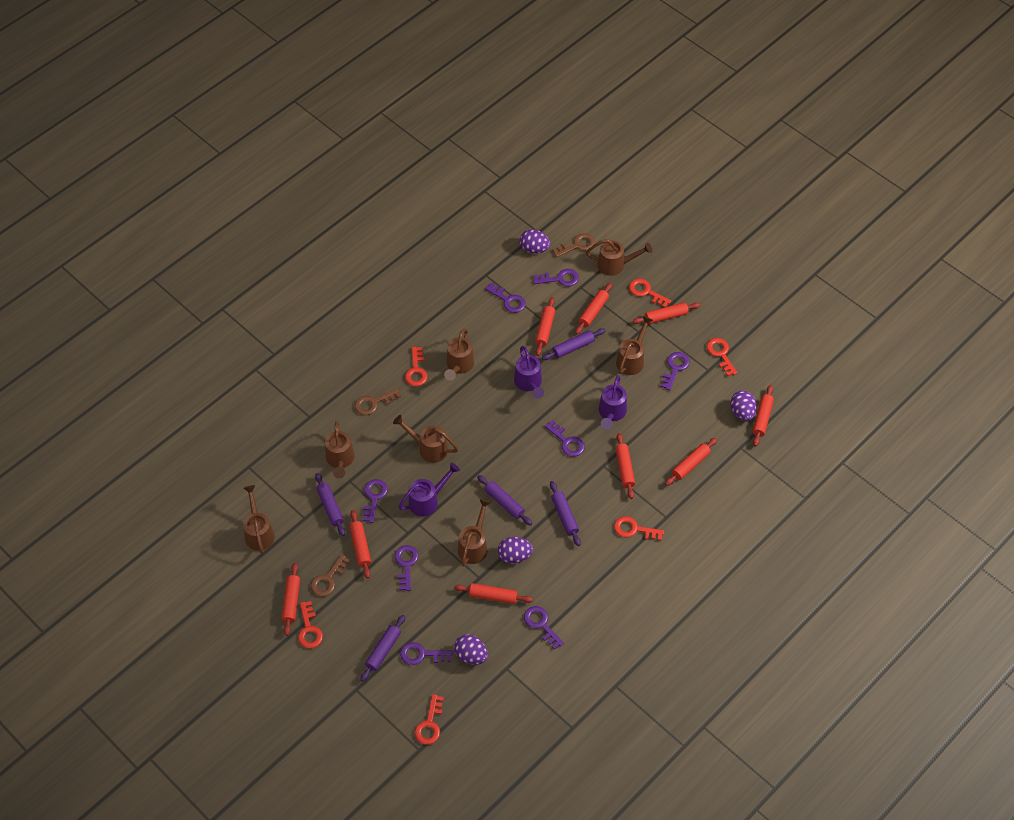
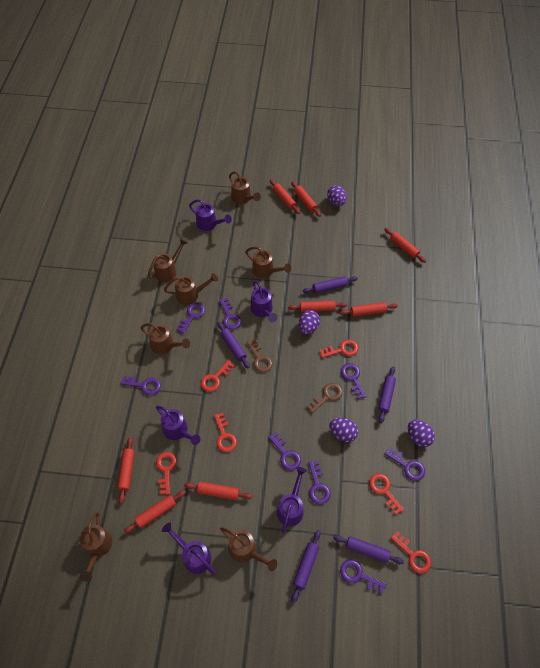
brown key: [311,554,350,597] [355,388,401,415] [552,233,595,257] = 3 -> [247,339,273,372] [307,383,342,413] = 2
purple watering can: [398,463,460,517] [514,346,544,399] [599,375,627,429] = 3 -> [156,406,201,445] [162,522,216,575] [189,199,232,231] [250,281,278,322] [277,467,307,533] = 5
red rolling pin: [282,563,300,636] [350,510,371,579] [454,583,533,604] [535,297,555,356] [575,283,612,334] [615,433,635,499] [633,302,701,324] [665,438,717,486] [752,385,774,447] = 9 -> [117,437,135,504] [124,490,186,533] [184,482,252,500] [270,179,300,214] [288,300,347,312] [291,181,321,217] [340,302,398,316] [384,228,426,263] = 8

